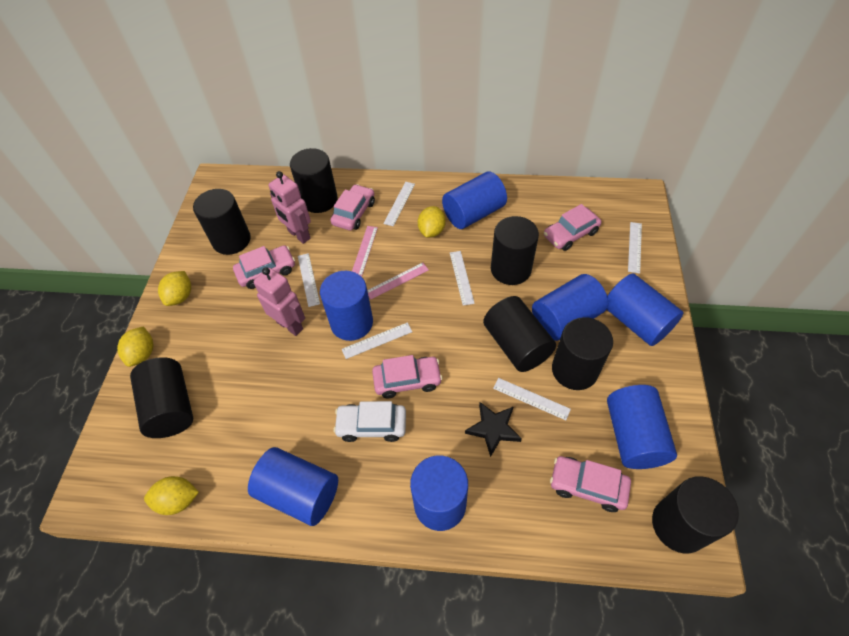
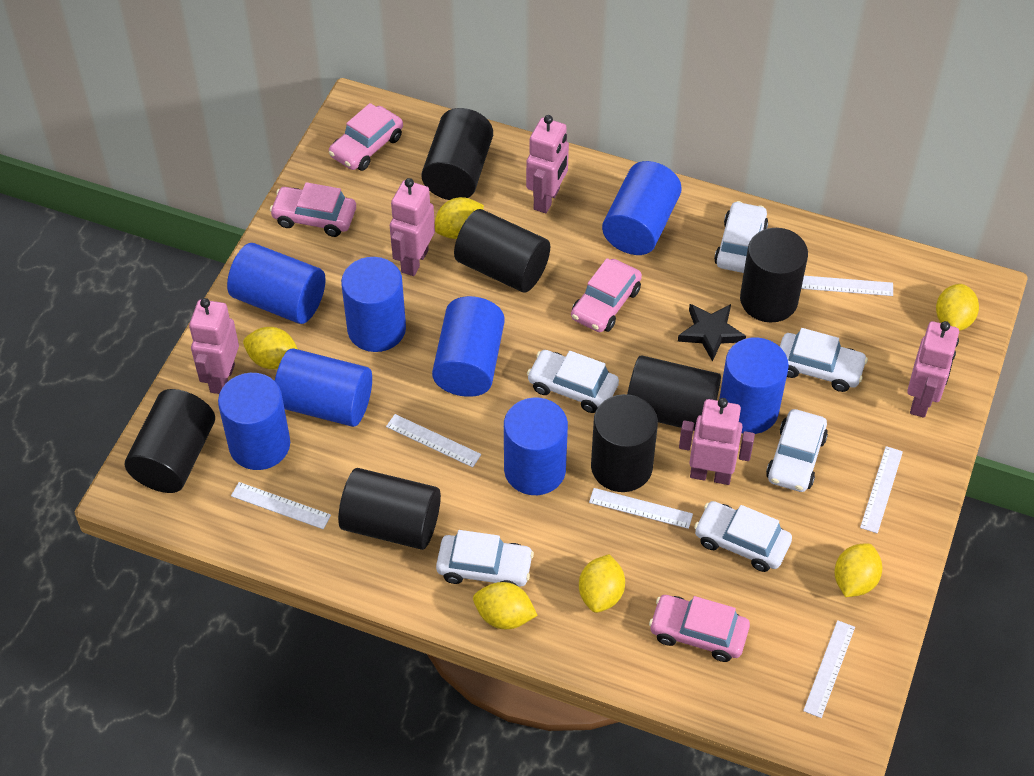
blue cylinder: [248,447,338,526] [320,271,373,341] [410,455,468,531] [442,171,507,229] [532,274,608,341] [607,273,684,346] [607,385,677,469] = 7 -> [218,373,290,470] [227,243,326,324] [275,348,372,427] [341,257,406,352] [432,296,505,397] [504,398,568,495] [602,161,682,255] [719,337,789,434] = 8
pink car: [233,245,295,289] [330,184,375,230] [372,355,442,399] [544,204,601,251] [550,456,631,512] = 5 -> [270,182,356,237] [329,103,403,171] [571,258,642,332] [649,595,750,662] = 4
pink robot: [254,267,305,336] [268,171,311,244] = 2 -> [189,298,239,394] [390,178,435,276] [526,115,569,213] [679,398,755,485] [907,321,959,418] = 5
pink ruler: [352,226,378,277] [367,262,429,299] = 2 -> none = 0
white car: [333,401,406,442] = 1 -> [436,530,534,587] [527,350,619,413] [694,501,792,572] [714,201,768,273] [766,409,828,492] [780,328,868,392] = 6
yellow lemon: [117,326,153,367] [144,476,199,515] [158,271,191,306] [418,206,446,237] = 4 -> [243,327,298,369] [435,197,484,239] [473,582,538,629] [579,554,625,613] [834,543,882,597] [936,284,979,331] = 6

